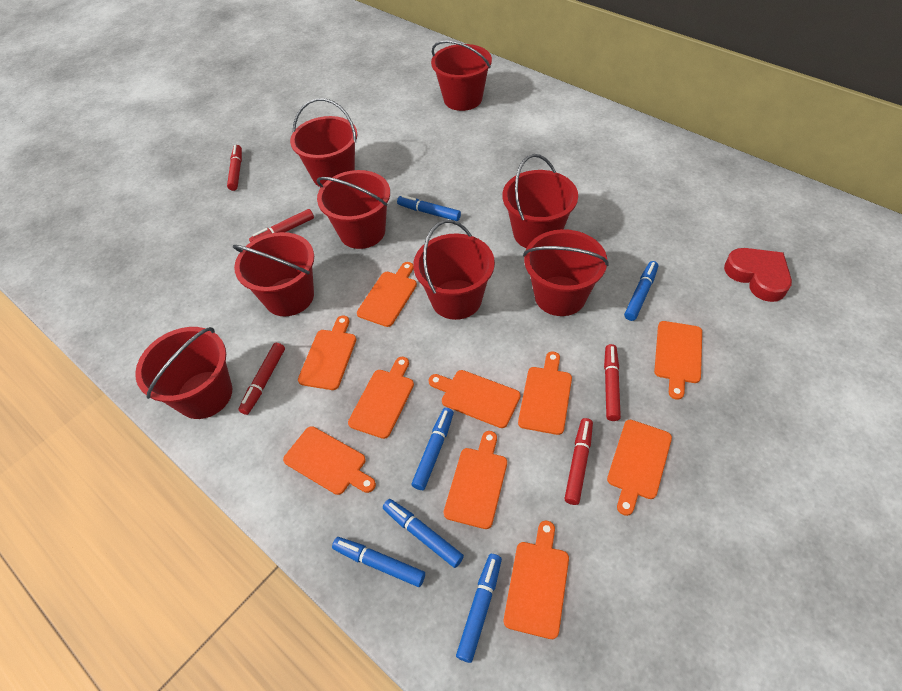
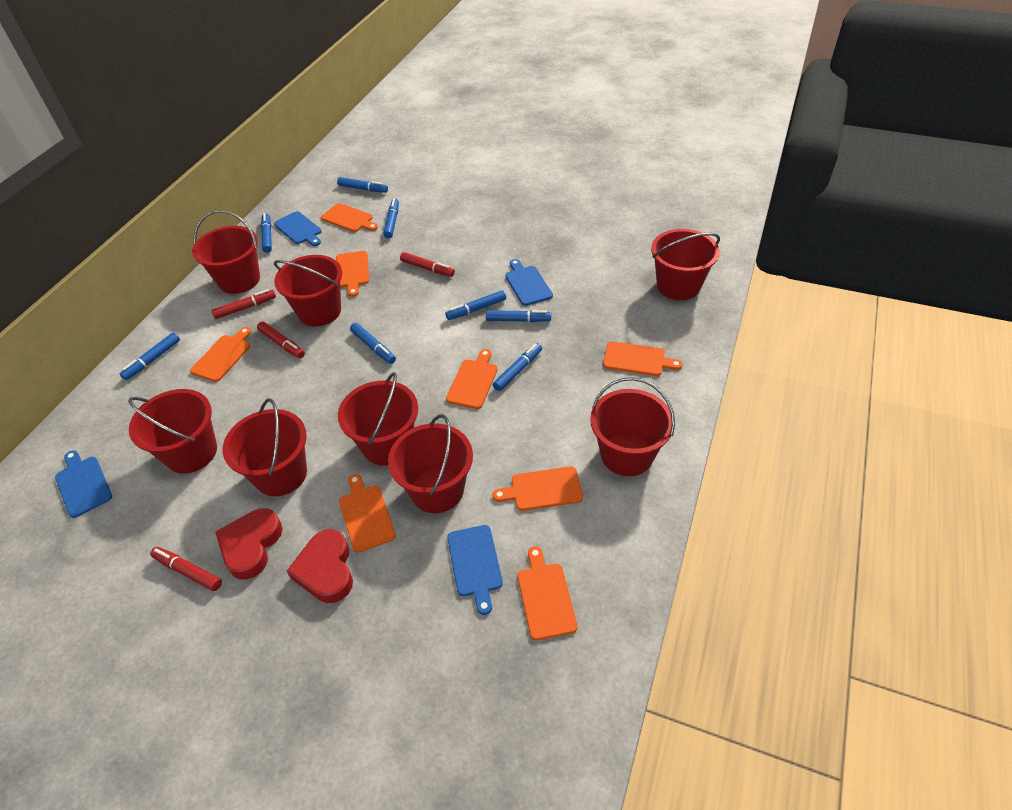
blue cutting board: none = 0 -> [55,450,112,518] [274,211,322,246] [447,525,503,615] [505,259,553,306] = 4
blue marker: [332,537,425,587] [383,499,464,568] [397,195,461,221] [412,408,454,490] [456,554,502,663] [624,261,658,321] = 6 -> [120,333,180,380] [261,213,272,253] [337,177,388,193] [350,323,396,364] [384,199,399,238] [445,290,506,320] [486,310,551,322] [493,343,542,391] = 8
orange cutting board: [283,426,376,495] [298,316,356,390] [348,357,414,439] [357,262,417,327] [428,370,521,428] [444,431,507,529] [504,521,569,639] [518,352,572,435] [607,420,672,516] [654,321,702,400] = 10 -> [190,327,251,382] [321,203,378,232] [336,251,369,297] [339,474,396,553] [446,349,498,409] [492,466,583,511] [517,546,578,641] [603,341,683,376] = 8
red heart: [724,248,792,302] = 1 -> [215,508,283,579] [287,529,353,603] = 2
red marker: [227,145,242,191] [238,343,285,415] [249,209,314,242] [564,418,593,505] [604,344,621,421] = 5 -> [150,547,222,591] [211,289,276,319] [257,322,305,358] [400,252,455,277] = 4

